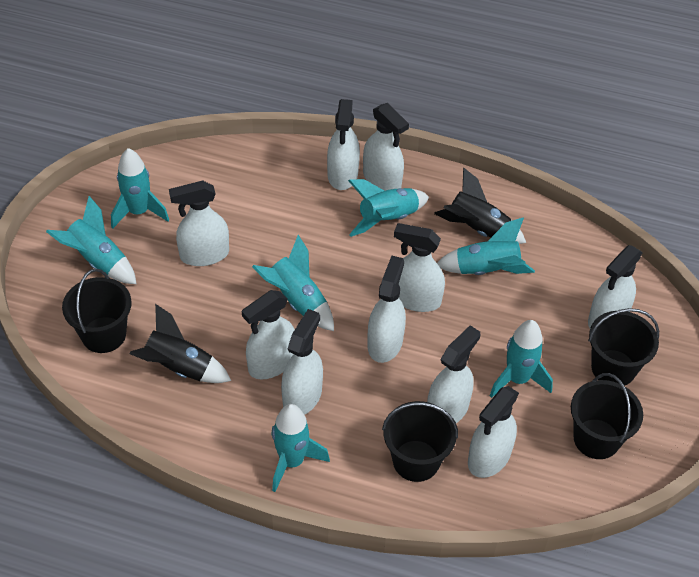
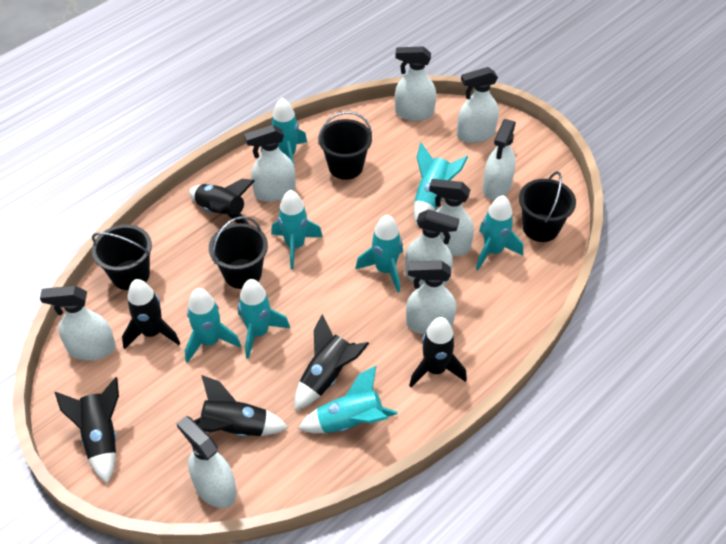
black rocket: [129,304,231,383] [434,168,526,244] = 2 -> [55,377,119,484] [122,279,180,349] [189,179,255,224] [194,375,288,437] [294,314,369,410] [409,317,467,387] = 6
turquoise rocket: [46,196,136,284] [111,148,169,229] [252,235,334,331] [271,404,330,492] [348,179,429,237] [437,217,535,275] [490,320,553,398] = 7 -> [185,288,241,363] [238,279,290,359] [261,98,307,164] [271,190,323,269] [298,365,398,433] [356,215,403,292] [414,143,468,226] [476,195,523,270] = 8
white spray bottle: [169,181,229,266] [242,290,295,380] [281,309,323,415] [327,99,360,190] [363,103,409,191] [367,256,406,363] [394,223,445,312] [427,325,480,423] [468,386,519,478] [588,245,643,328] = 10 -> [40,286,116,360] [176,416,237,508] [244,125,296,202] [395,46,436,121] [405,209,459,286] [406,261,456,334] [429,179,474,256] [457,67,499,143] [483,119,516,200] = 9

